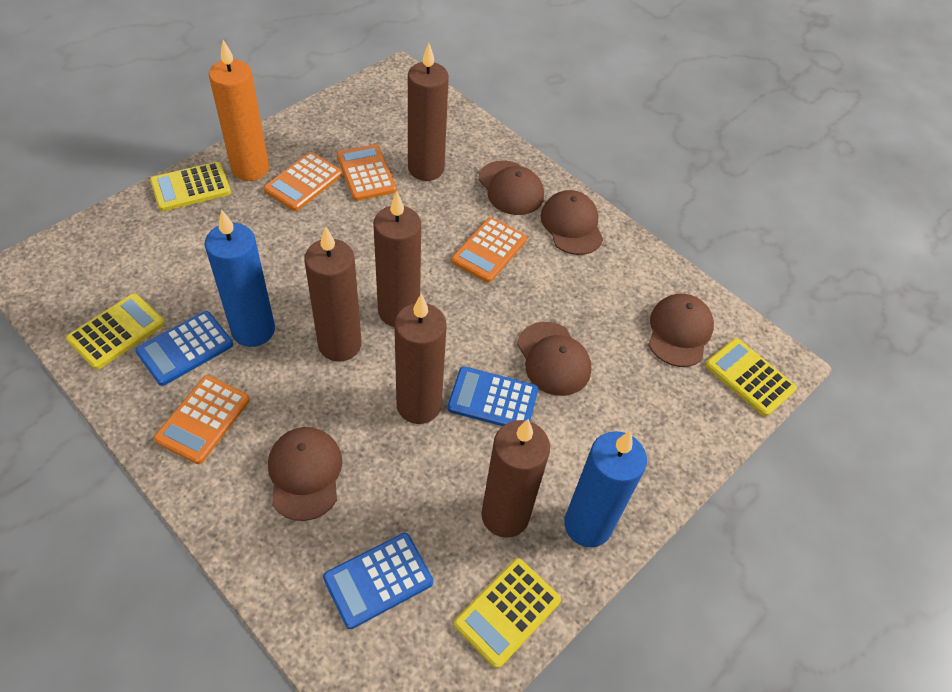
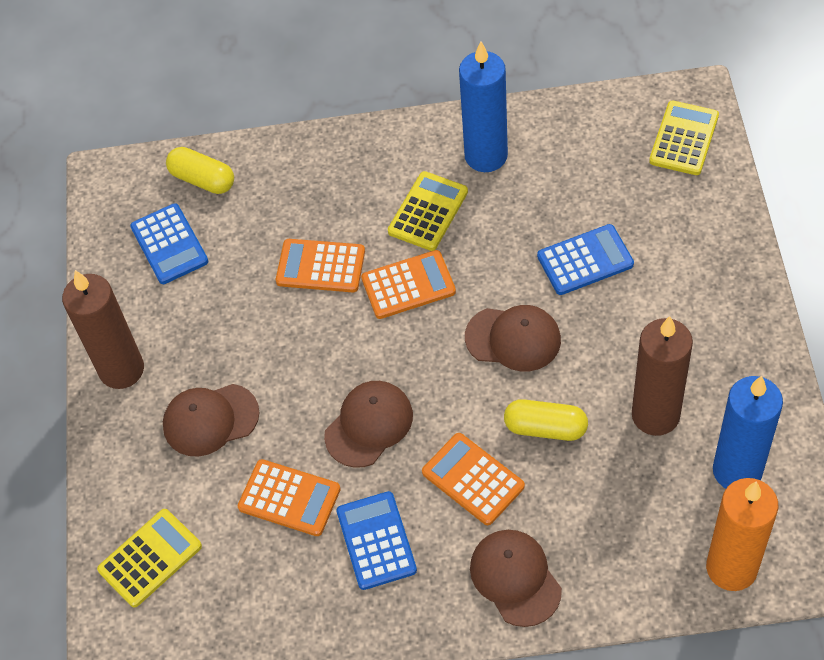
brown candle: [304,226,361,362] [373,192,421,327] [394,294,447,424] [408,43,449,181] [481,419,550,538] = 5 -> [62,270,144,389] [632,316,693,436] = 2
brown cap: [268,427,342,521] [478,160,544,215] [517,322,591,396] [540,190,603,255] [648,294,714,367] = 5 -> [163,384,259,457] [324,381,413,468] [465,305,561,371] [470,530,562,627] = 4
yellow calculator: [66,293,165,370] [150,162,231,211] [454,558,561,669] [705,338,797,417] = 4 -> [97,509,202,608] [388,171,468,251] [649,101,719,175] = 3
yellow capsule: none = 0 -> [166,147,234,194] [504,399,588,441] = 2

